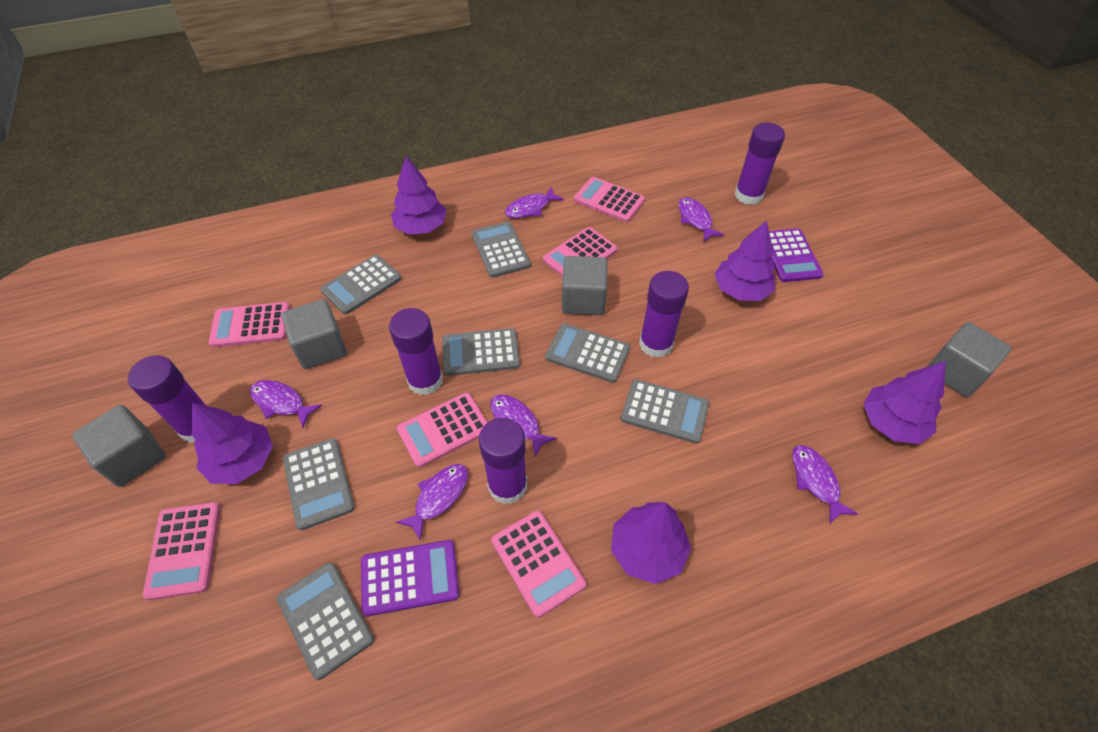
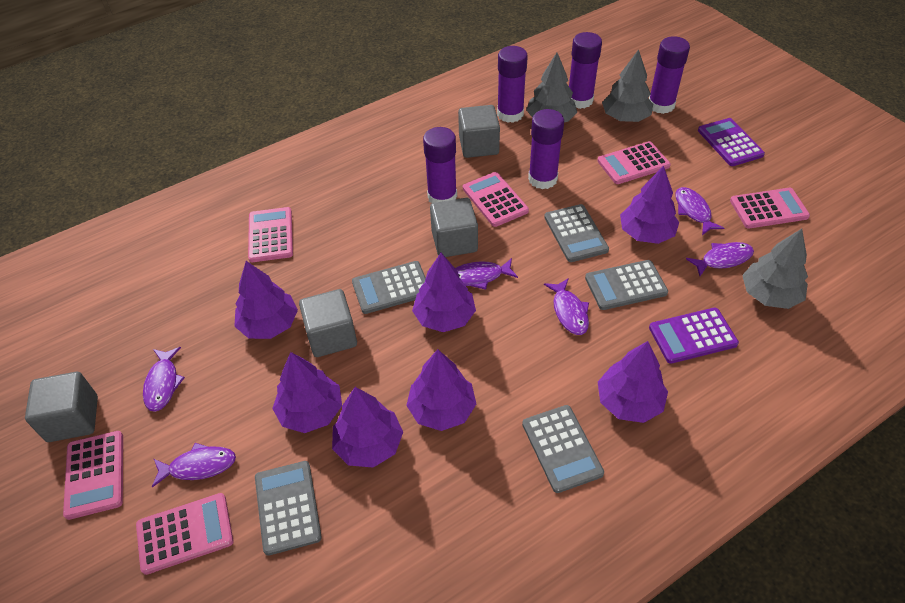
grey calculator: [277,562,374,680] [283,438,354,530] [320,255,401,315] [442,328,520,376] [471,221,531,278] [545,323,630,383] [621,379,709,444] = 7 -> [255,461,322,556] [352,261,426,314] [522,405,604,493] [544,204,609,262] [585,260,668,310] = 5
grey tree: none = 0 -> [526,53,577,122] [602,49,653,122] [742,229,808,309] = 3
purple tree: [192,402,273,484] [391,156,447,234] [611,502,691,584] [714,221,775,301] [864,361,946,444] = 5 -> [234,261,298,339] [272,352,342,433] [332,387,403,468] [406,349,476,431] [412,253,476,332] [598,341,668,423] [620,166,679,244] = 7

